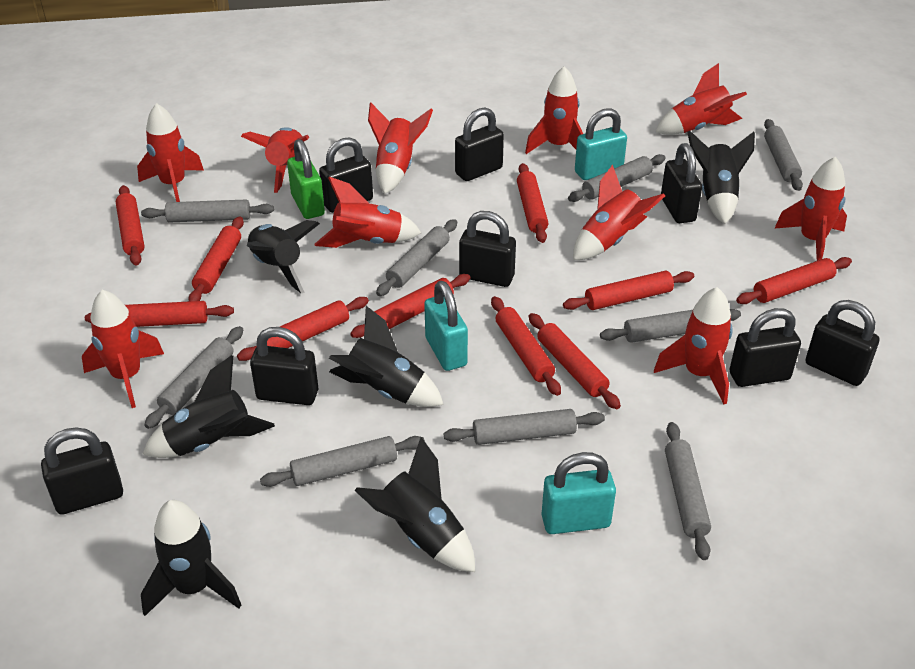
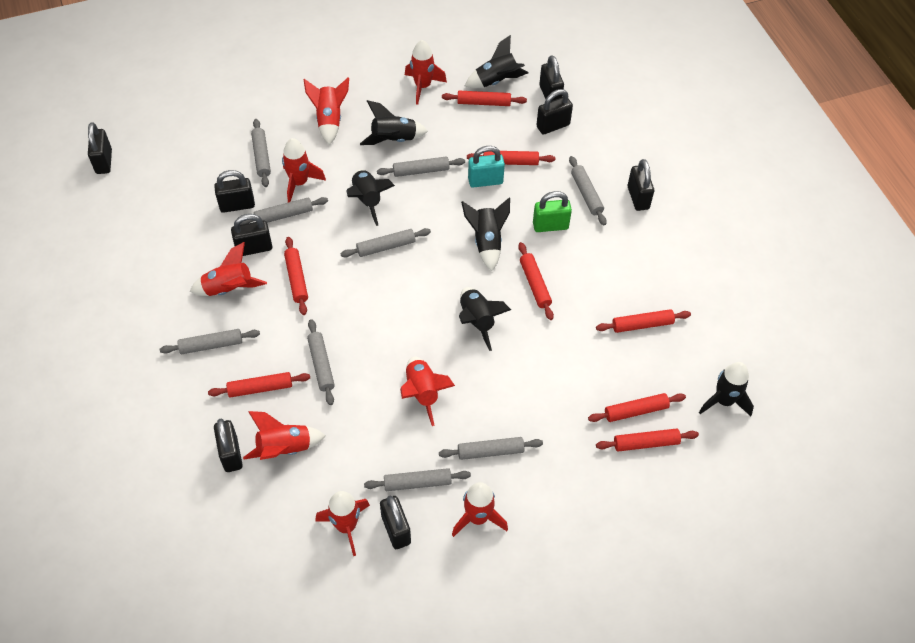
red rocket: [82,290,164,408] [137,103,204,202] [241,127,309,193] [315,177,421,248] [368,103,433,194] [525,66,583,154] [573,165,665,260] [654,287,733,404] [656,63,747,135] [774,157,847,261] = 10 -> [189,242,267,296] [243,411,326,460] [282,138,326,203] [303,77,349,145] [315,491,370,556] [400,356,455,426] [405,40,447,105] [452,482,508,537] = 8
red rolling pin: [85,301,234,327] [116,185,144,266] [188,216,244,301] [237,297,369,361] [350,274,470,338] [491,296,561,396] [517,163,548,243] [529,313,621,409] [563,271,694,310] [736,257,852,304] = 10 -> [208,372,310,398] [284,237,308,315] [442,91,527,106] [467,151,555,165] [518,242,554,320] [588,393,686,422] [596,309,691,333] [596,428,699,451] = 8
turquoise padlock: [424,281,468,371] [541,452,616,534] [575,108,627,180] = 3 -> [468,146,505,187] = 1

